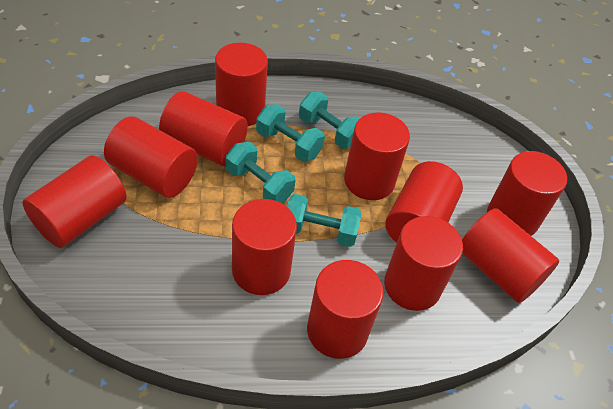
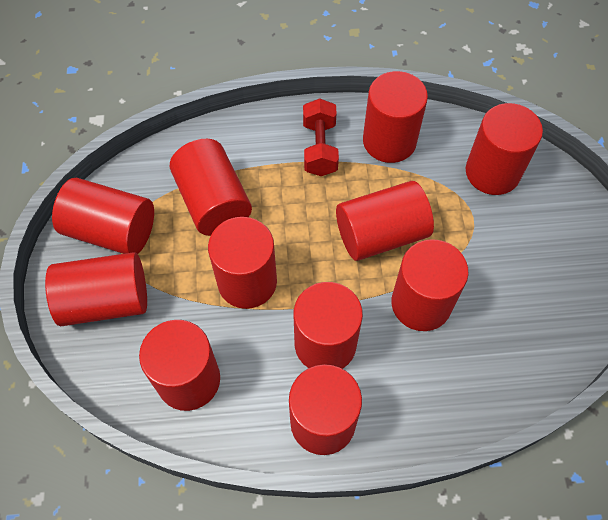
red dumbbell: none = 0 -> [303,98,339,176] = 1
turquoise dumbbell: [226,142,295,203] [256,104,325,162] [287,194,362,247] [299,92,360,149] = 4 -> none = 0

